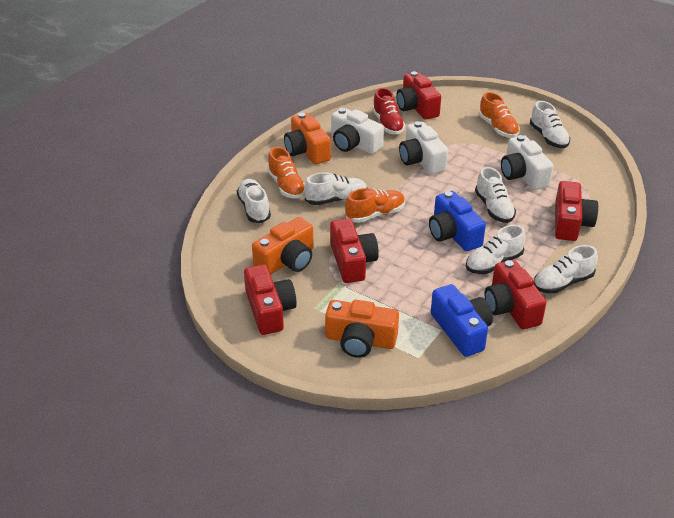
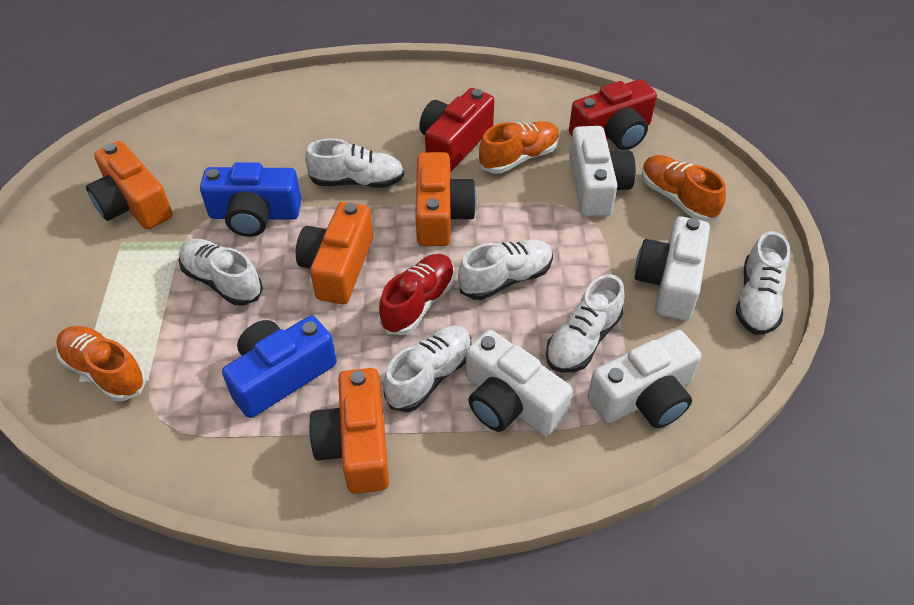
orange camera: [252,217,314,275] [284,113,331,164] [325,300,399,358] = 3 -> [86,141,173,229] [296,202,373,304] [309,368,389,494] [415,152,477,246] = 4
red camera: [244,264,297,335] [330,218,379,283] [396,71,441,120] [485,260,546,329] [555,181,598,241] = 5 -> [419,88,494,172] [569,79,657,150] = 2
white camera: [331,108,384,154] [399,121,448,175] [501,135,553,190] = 3 -> [466,330,572,436] [569,126,636,217] [588,330,701,428] [635,216,710,321] = 4

